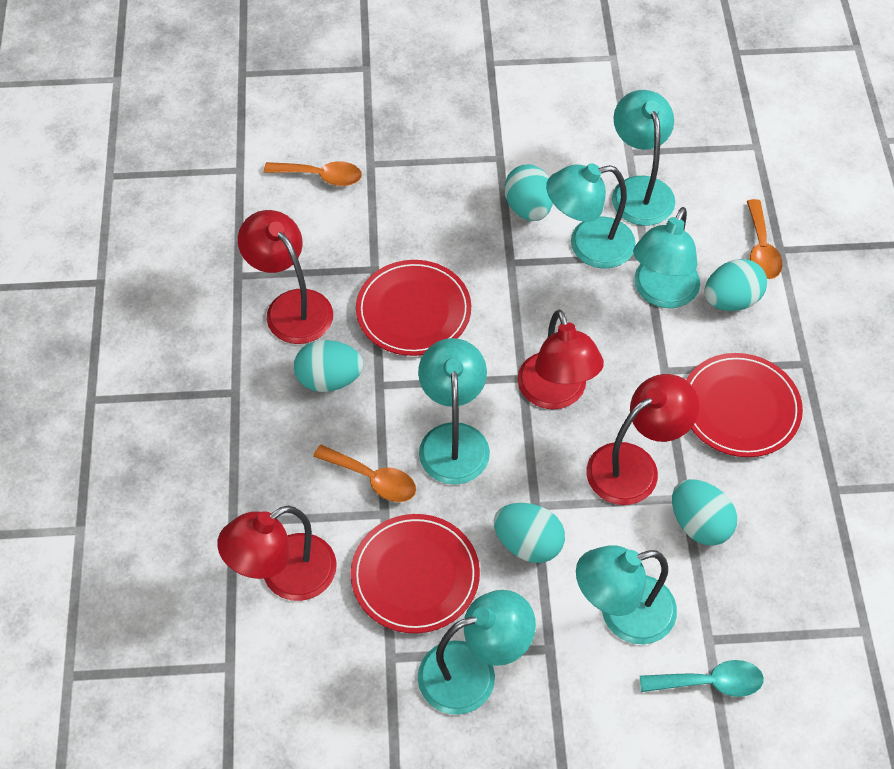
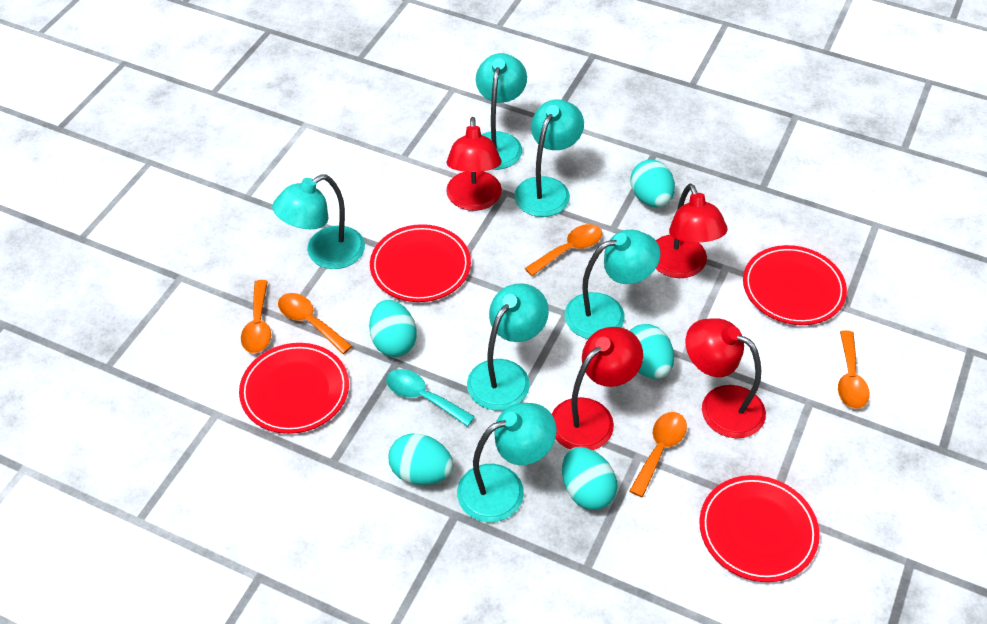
orange spoon: [264,161,362,186] [313,445,416,502] [747,199,783,279] = 3 -> [241,280,271,353] [278,293,352,354] [525,224,602,276] [630,412,687,497] [838,330,870,409] = 5
red plate: [351,514,480,633] [356,260,471,356] [686,353,803,457] = 3 -> [239,343,349,434] [370,224,471,302] [699,475,820,582] [743,245,847,325] = 4

